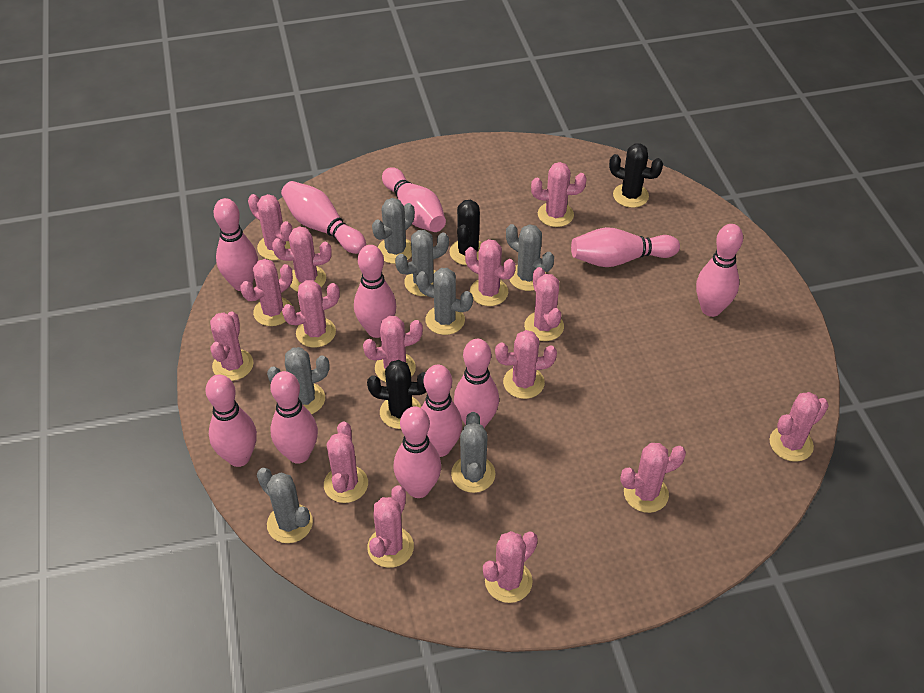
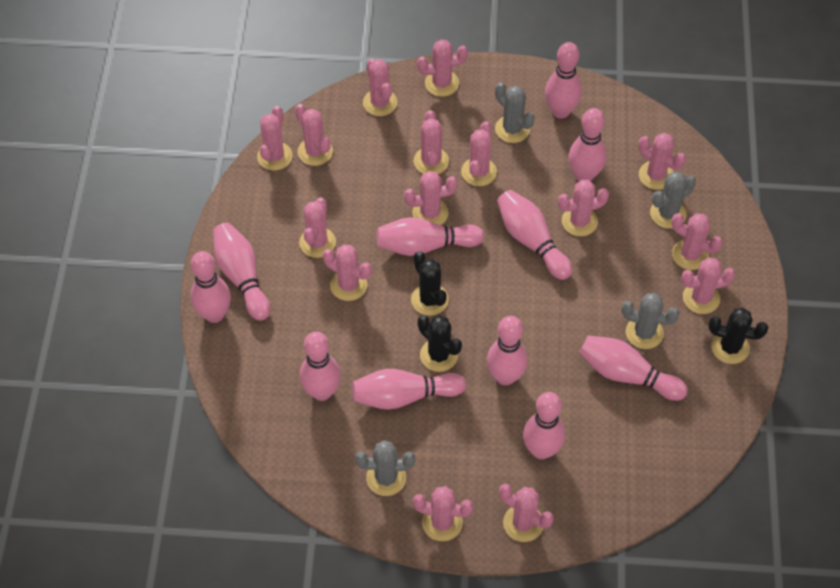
grey cactus: [257,468,313,543] [267,347,330,414] [372,198,415,264] [395,230,449,296] [416,268,473,335] [451,412,496,493] [506,224,554,291] = 7 -> [355,440,415,496] [495,82,535,143] [621,293,680,349] [650,172,696,229] = 4

